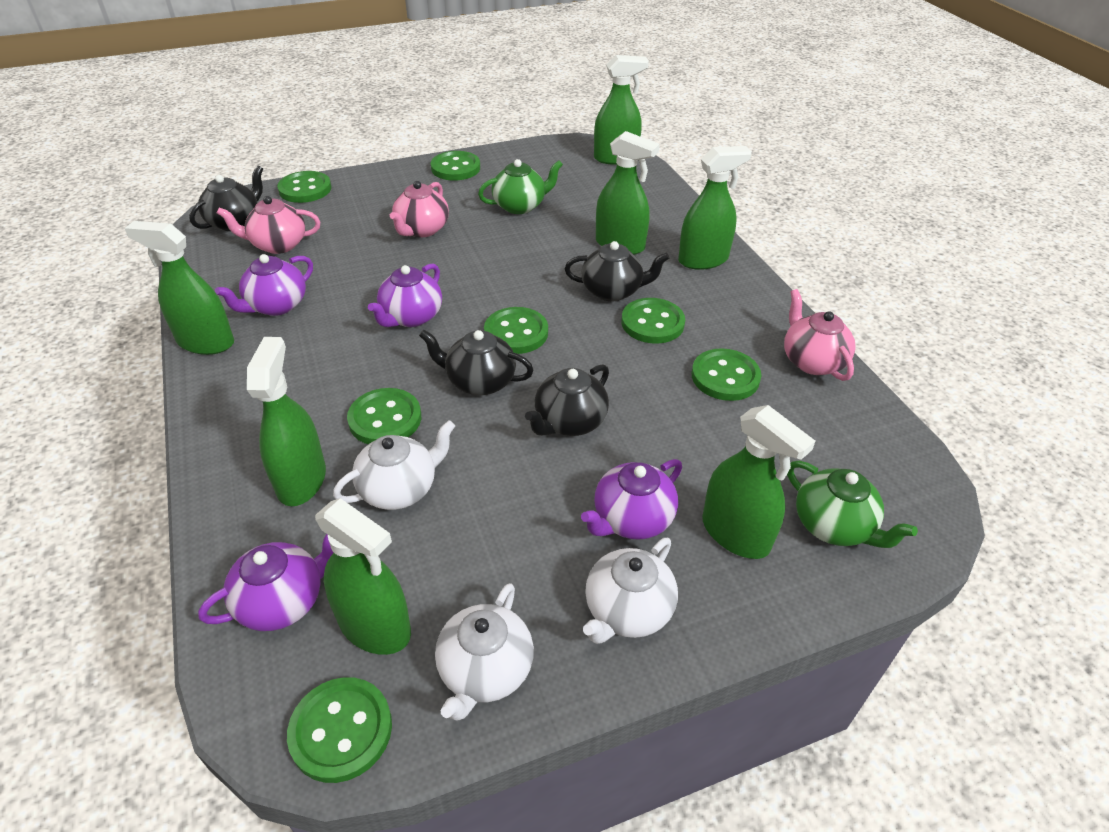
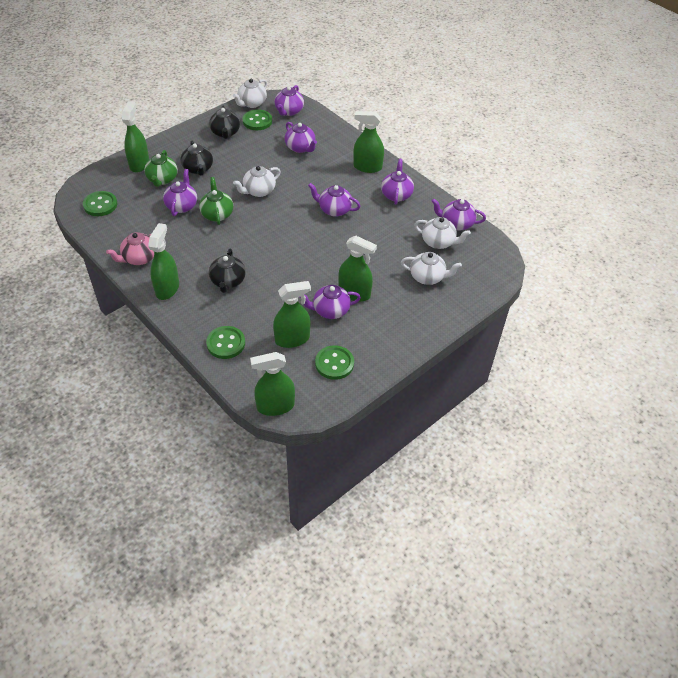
black teapot: [189,166,263,231] [419,329,534,395] [525,364,609,436] [565,241,669,301] = 4 -> [181,140,213,176] [209,105,240,139] [209,248,246,293] = 3
green button: [277,171,331,203] [287,677,392,783] [347,388,421,444] [431,151,480,181] [484,307,548,354] [621,298,685,344] [692,348,762,401] = 7 -> [83,191,117,216] [206,326,245,359] [243,109,272,130] [315,345,354,380] = 4
green spray bottle: [125,221,234,355] [247,337,326,506] [315,498,411,655] [594,55,649,165] [596,131,660,255] [678,146,752,270] [702,405,815,559] = 7 -> [122,101,149,173] [148,223,179,300] [250,352,295,416] [273,281,311,348] [338,236,377,302] [353,111,384,173] = 6
pink teapot: [217,196,320,254] [390,181,449,237] [784,289,856,381] = 3 -> [106,232,154,265] = 1
purple teapot: [198,534,334,631] [215,254,313,316] [368,264,442,327] [581,459,682,540] = 4 -> [163,169,197,216] [274,85,304,116] [284,122,317,153] [299,285,361,319] [308,183,360,217] [381,159,414,205] [431,199,486,231] = 7
white teapot: [333,420,455,510] [435,583,534,720] [583,538,678,644] = 3 -> [233,79,267,108] [233,166,281,197] [401,252,462,285] [414,217,471,249] = 4

